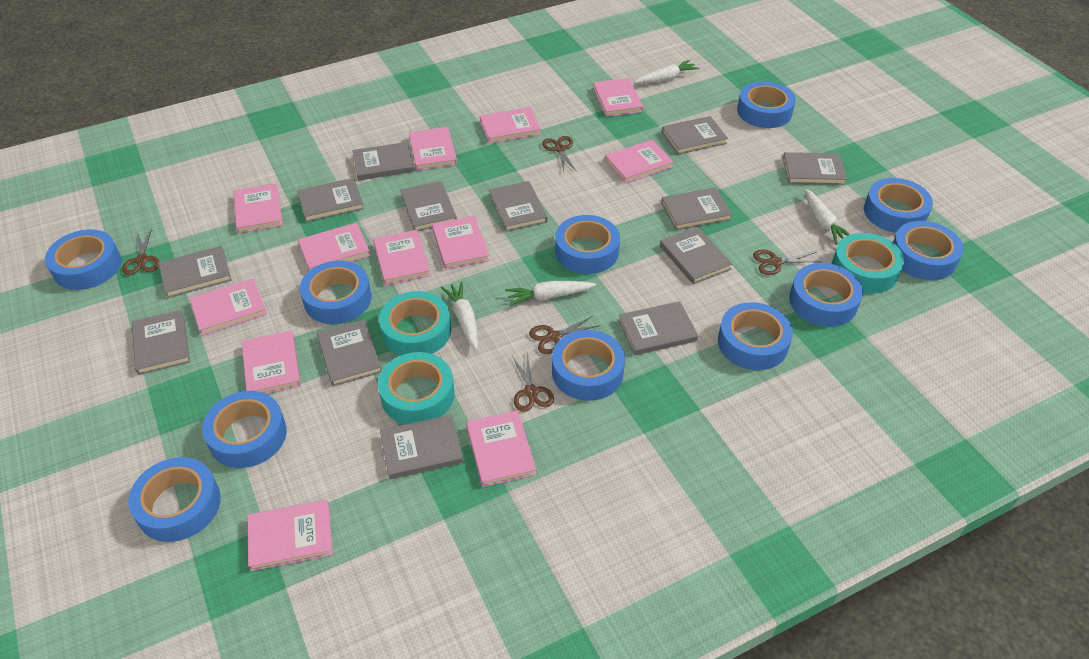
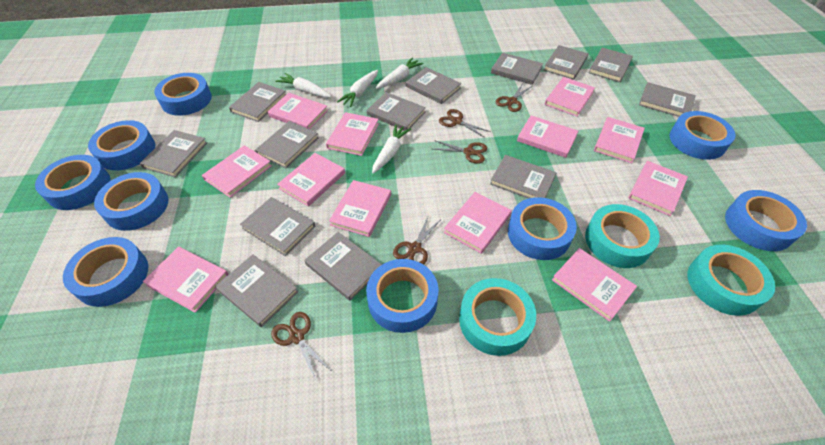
blue tape: [45,229,121,290] [128,457,221,542] [202,391,287,468] [300,261,371,324] [552,330,625,401] [555,215,620,274] [718,302,793,370] [737,81,796,128] [789,263,863,327] [864,178,933,233] [893,221,964,280] = 11 -> [35,155,111,210] [63,237,148,307] [88,120,155,171] [94,172,169,231] [154,73,212,116] [366,259,438,333] [508,197,577,260] [669,111,735,160] [725,190,807,251] = 9

